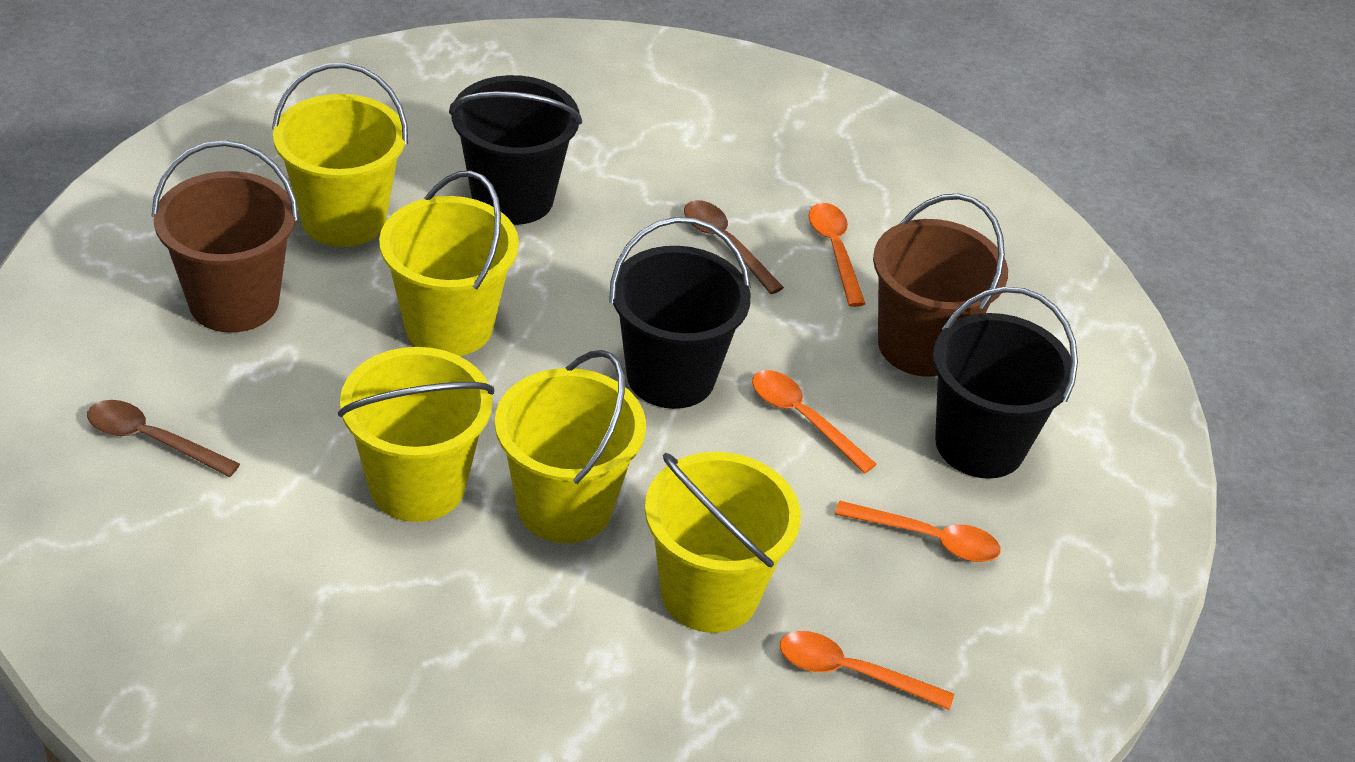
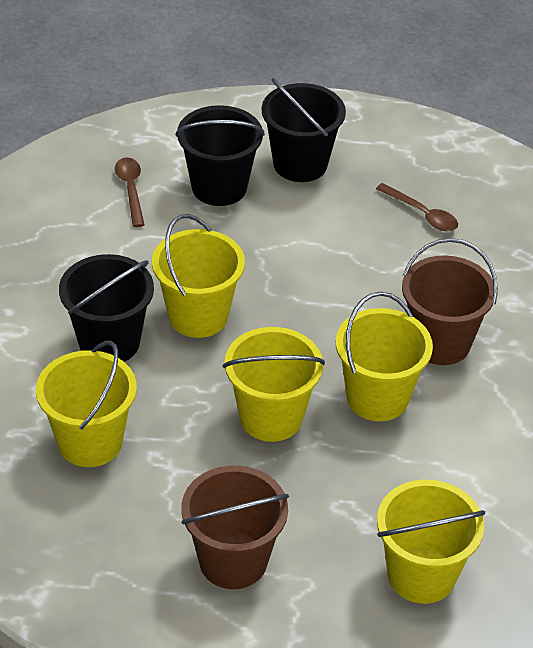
orange spoon: [752,370,877,474] [780,631,954,710] [809,203,865,307] [835,501,1001,562] = 4 -> none = 0

